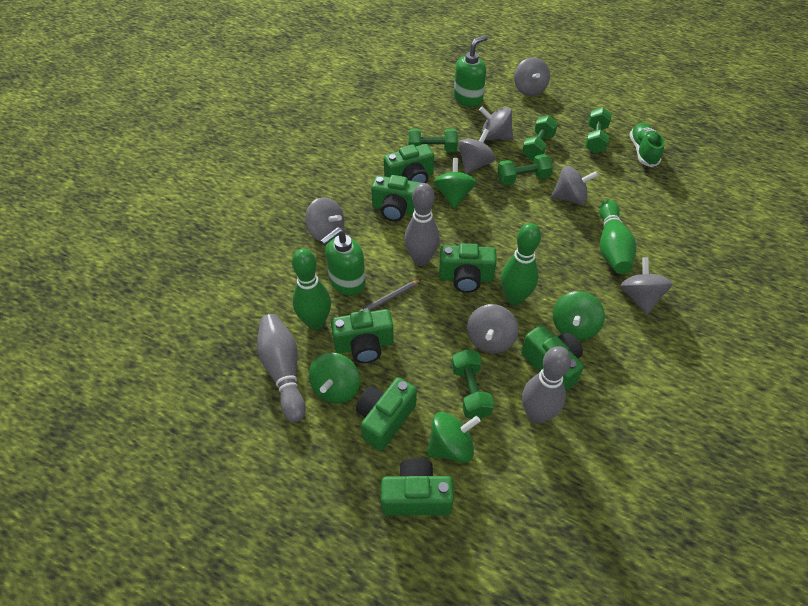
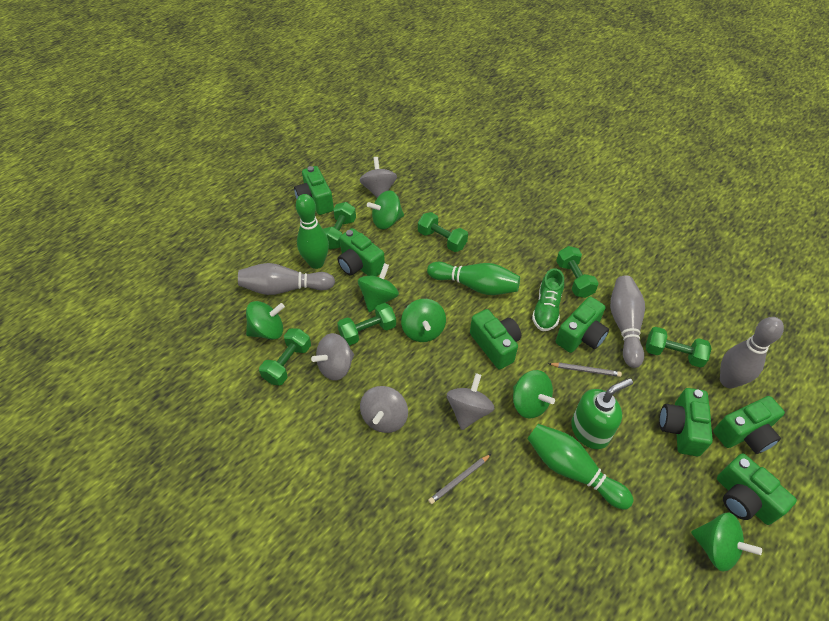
green dumbbell: [408,129,458,152] [451,349,494,419] [497,154,553,185] [522,115,558,160] [585,107,612,153] = 5 -> [259,328,311,386] [323,202,356,249] [337,303,396,346] [418,212,468,252] [556,246,598,298] [646,327,712,368] = 6
green soap dispenser: [320,227,366,296] [454,35,488,107] = 2 -> [571,378,633,449] = 1
green spinning top: [309,353,360,403] [427,412,481,463] [434,158,476,209] [553,291,605,340] = 4 -> [246,301,285,340] [358,263,399,312] [367,191,404,229] [401,299,446,342] [513,370,555,419] [691,512,762,571] = 6
grey pencil: [359,279,422,311] = 1 -> [428,454,491,504] [548,363,622,377] = 2
grey spinning top: [305,197,344,241] [458,129,495,174] [467,304,518,353] [479,106,513,140] [514,57,550,96] [551,166,598,205] [620,257,672,315] = 7 -> [311,333,354,381] [360,157,397,198] [360,386,408,433] [447,373,494,430] = 4

